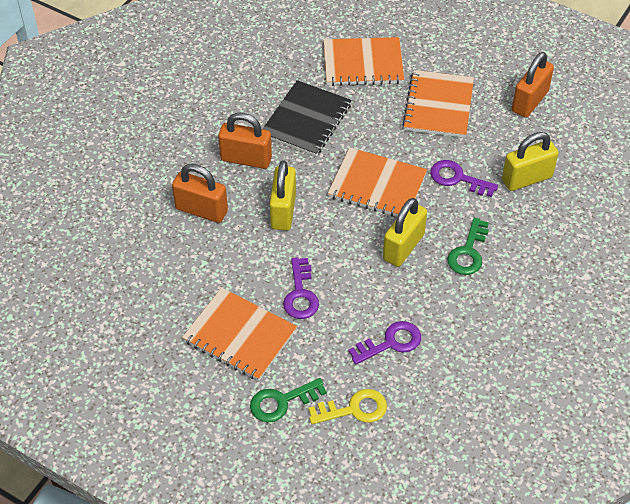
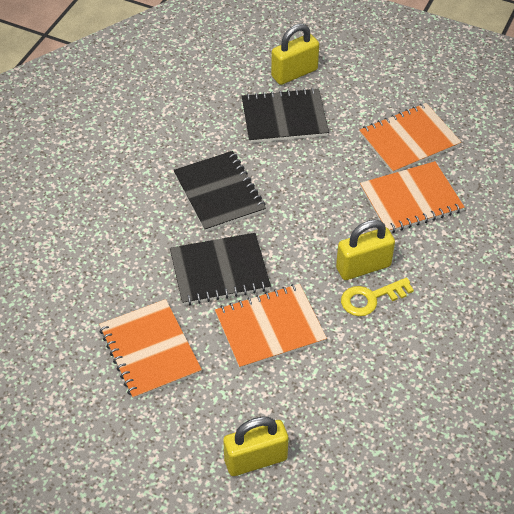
black notebook: [263,80,352,156] = 1 -> [170,233,271,305] [173,151,266,232] [242,88,329,143] = 3
green key: [250,378,327,422] [447,218,489,275] = 2 -> none = 0
orange padlock: [172,164,228,223] [218,113,272,169] [512,52,554,118] = 3 -> none = 0
purple key: [283,257,319,319] [348,321,421,365] [430,160,498,197] = 3 -> none = 0

